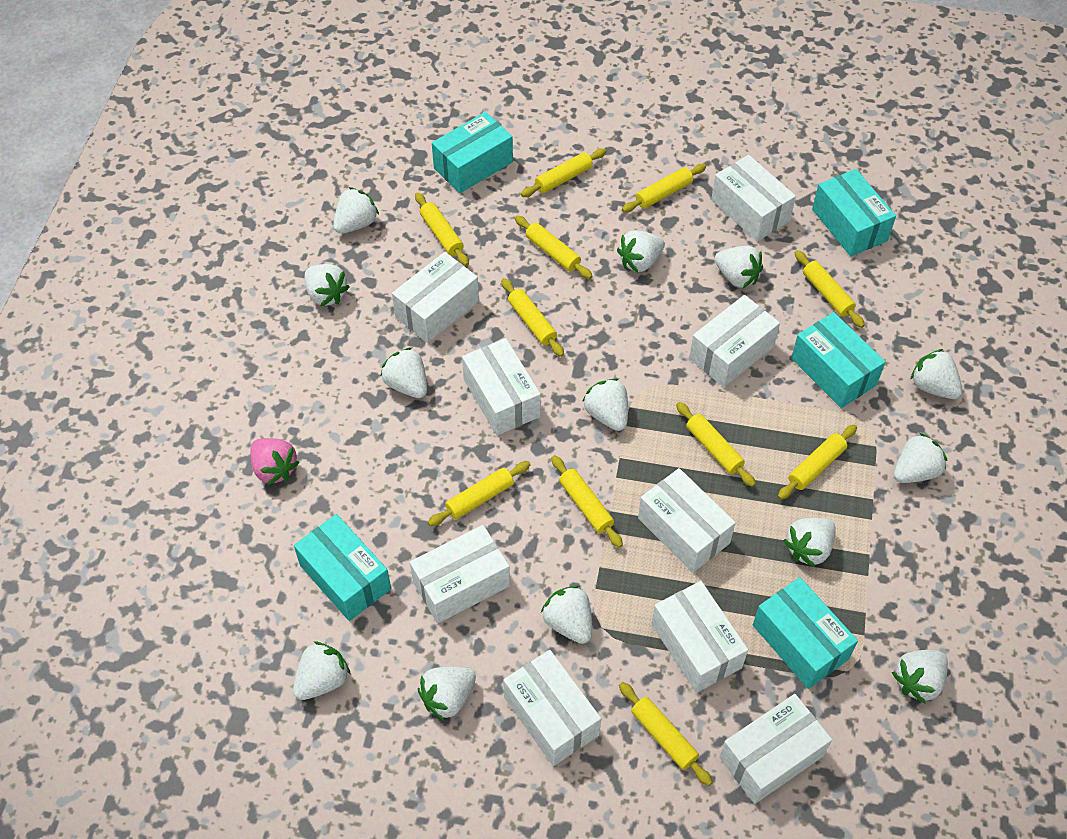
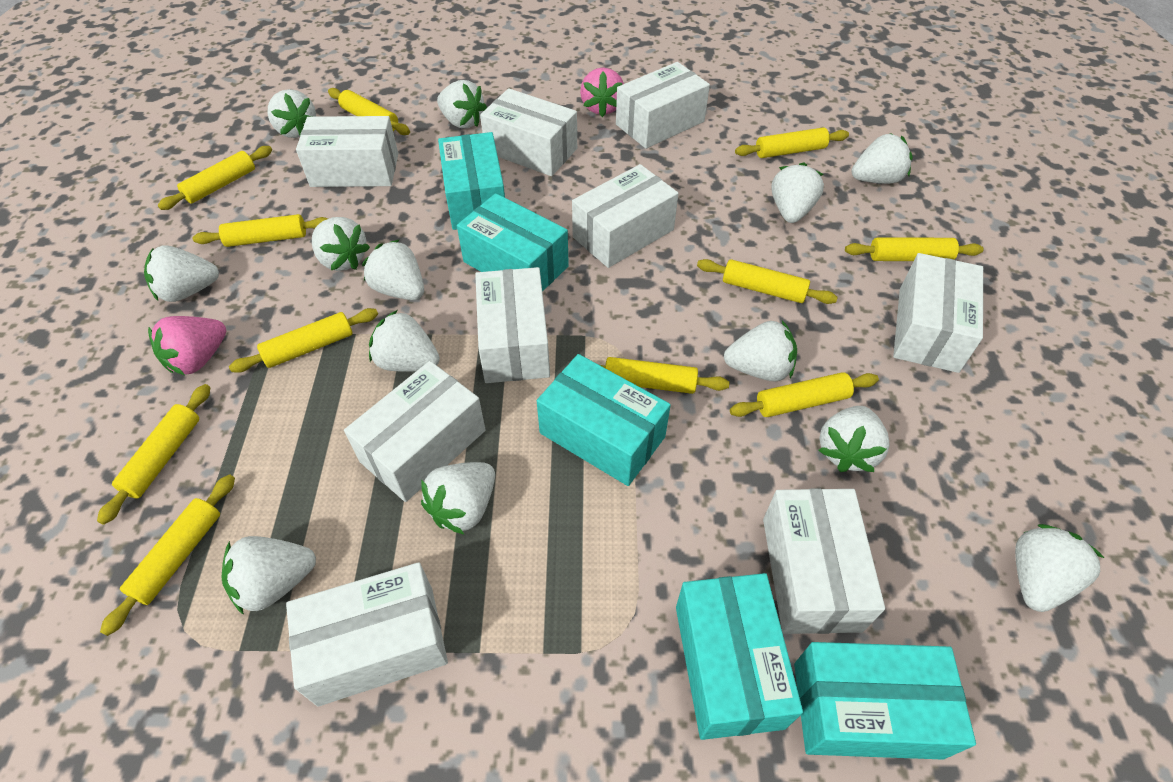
pink strawberry: [250,438,300,485] = 1 -> [148,316,226,375] [580,68,624,117] = 2

